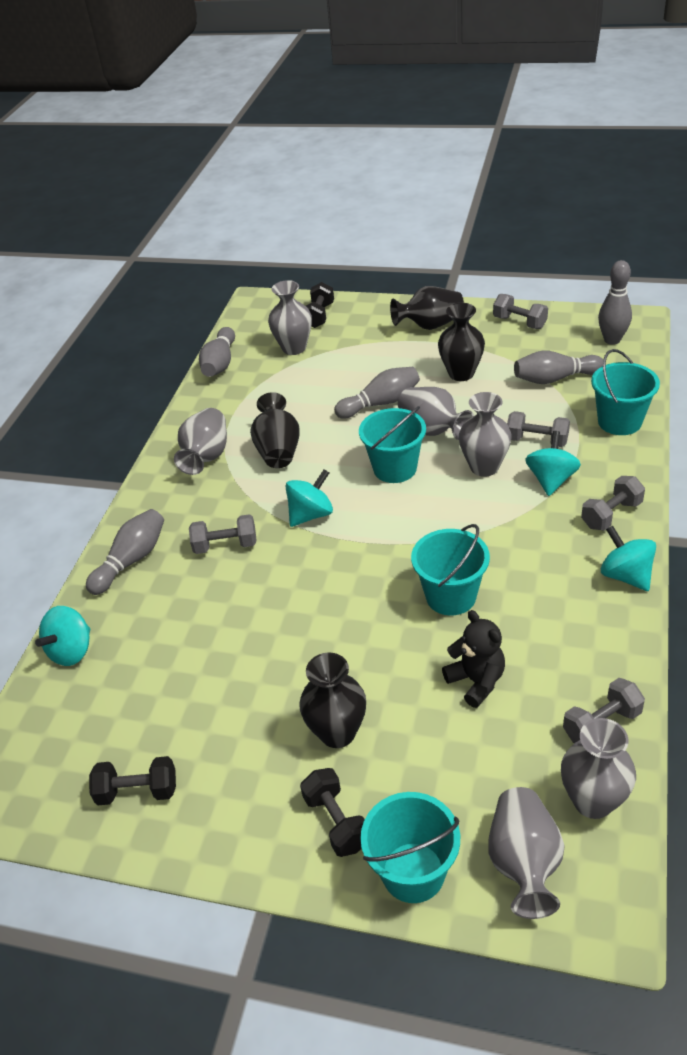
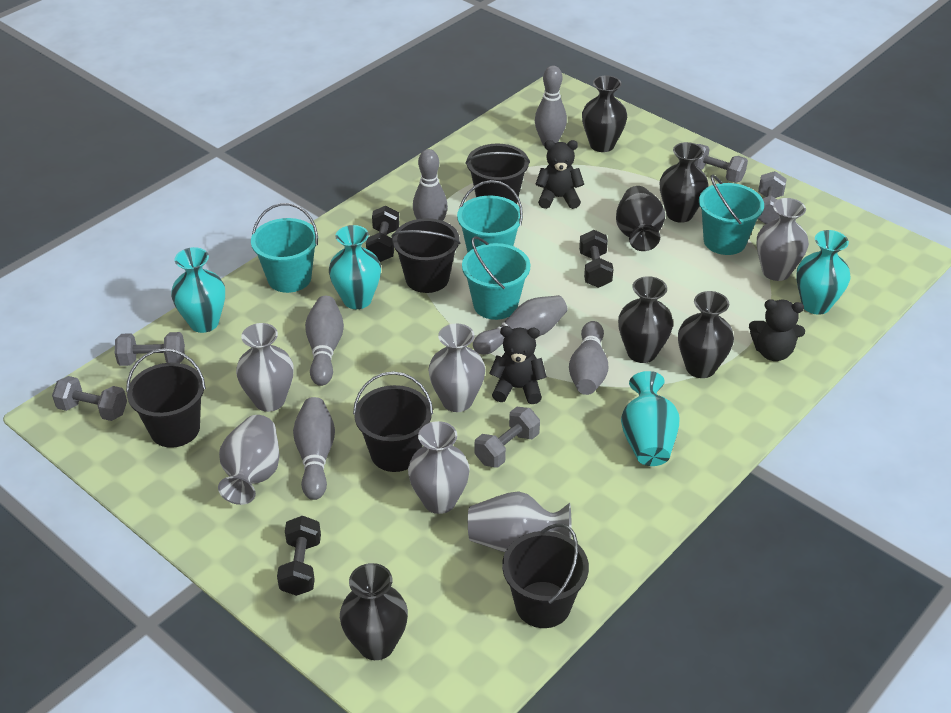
black bucket: none = 0 -> [126,349,206,448] [353,372,433,472] [392,218,461,293] [465,143,530,204] [502,523,589,628] = 5
black teddy bear: [442,610,505,708] = 1 -> [489,326,547,404] [535,140,584,209] [749,299,805,361] = 3
black vase: [250,392,300,468] [299,652,366,748] [390,286,464,330] [438,303,485,381] = 4 -> [340,563,408,660] [582,75,627,152] [616,186,665,251] [618,276,673,363] [660,142,708,223] [678,291,734,378] = 6
grey bowling pin: [86,509,164,595] [199,327,235,377] [334,367,420,419] [514,350,603,384] [598,260,632,345] = 5 -> [293,397,335,500] [305,296,344,386] [413,149,448,221] [473,295,568,355] [535,66,567,145] [569,321,608,395] = 6
turquoise spinning top: [35,606,90,666] [285,469,333,527] [525,431,581,496] [601,526,656,591] = 4 -> none = 0
turquoise vase: none = 0 -> [171,247,225,333] [329,225,381,309] [621,371,680,466] [796,230,851,315] = 4

